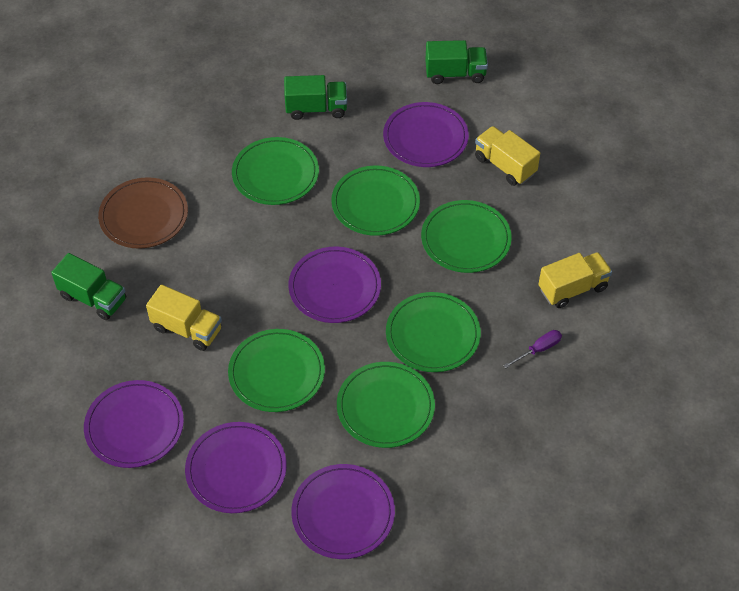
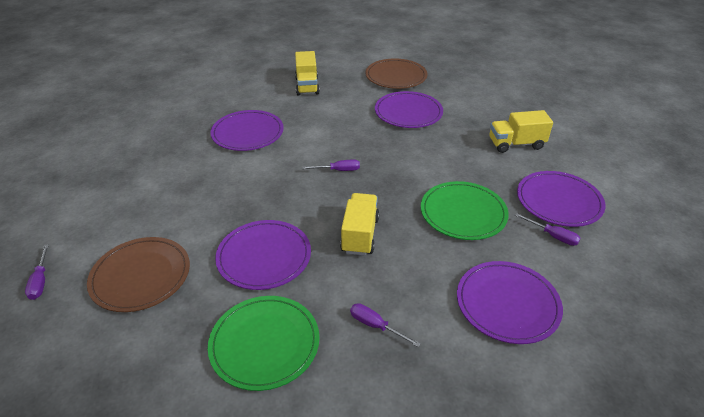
brown plate: [98,177,188,249] = 1 -> [87,237,190,312] [365,59,427,89] = 2
green plate: [228,329,325,412] [232,137,319,205] [331,166,420,236] [337,362,435,448] [386,292,481,372] [421,200,512,273] = 6 -> [208,296,320,391] [421,181,509,240] = 2
green truck: [51,253,126,320] [284,75,347,120] [425,40,488,84] = 3 -> none = 0
purple screwdriver: [503,330,562,368] = 1 -> [25,244,49,300] [302,159,360,171] [350,303,421,347] [515,213,581,246] = 4

